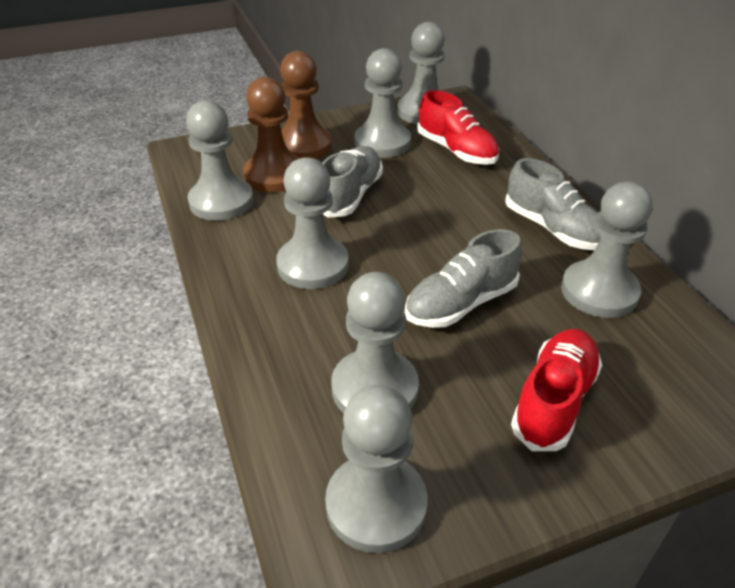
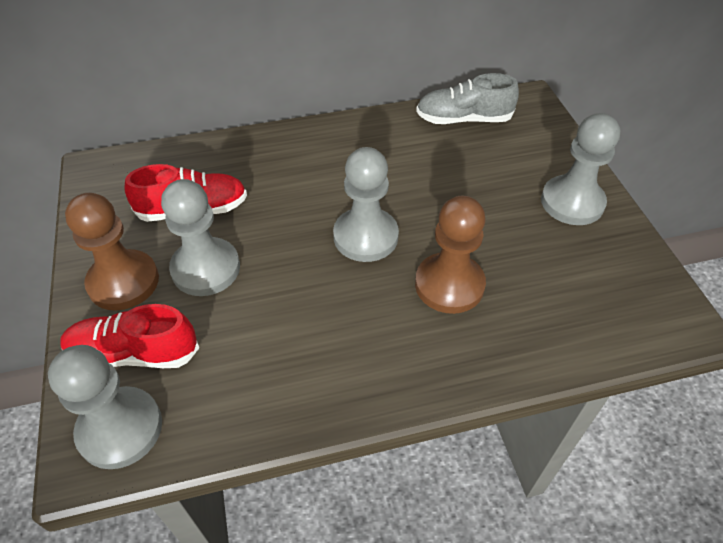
grey pawn: [186,100,254,221] [276,157,349,289] [325,385,427,553] [331,272,419,413] [354,48,411,158] [397,22,445,124] [561,182,653,318] = 7 -> [48,345,162,469] [161,179,240,296] [333,147,399,262] [541,113,620,225] = 4
grey shoe: [322,146,383,218] [405,229,522,328] [505,158,601,250] = 3 -> [416,73,519,124] = 1

